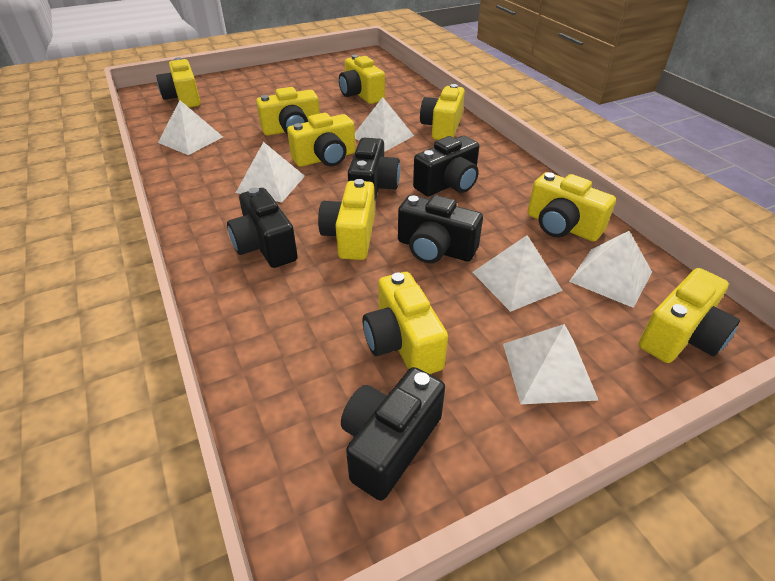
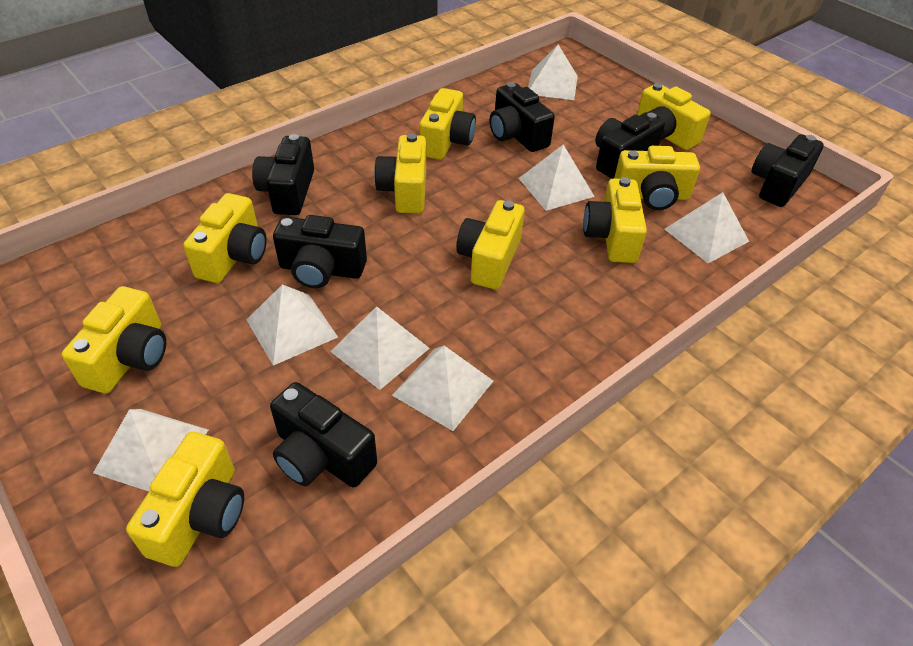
black camera: [227,187,298,268] [341,367,445,501] [348,138,400,200] [398,195,483,263] [413,136,479,196] = 5 -> [252,134,314,215] [270,382,377,488] [273,215,367,288] [489,82,555,152] [595,112,665,179] [752,134,824,207] = 6
white pyramid: [158,100,223,155] [236,142,305,202] [355,97,414,152] [473,235,563,312] [503,324,599,404] [569,231,652,308] = 6 -> [93,409,208,491] [247,285,338,366] [330,306,430,390] [392,346,493,431] [519,145,595,211] [528,45,578,100] [664,192,749,263] = 7

